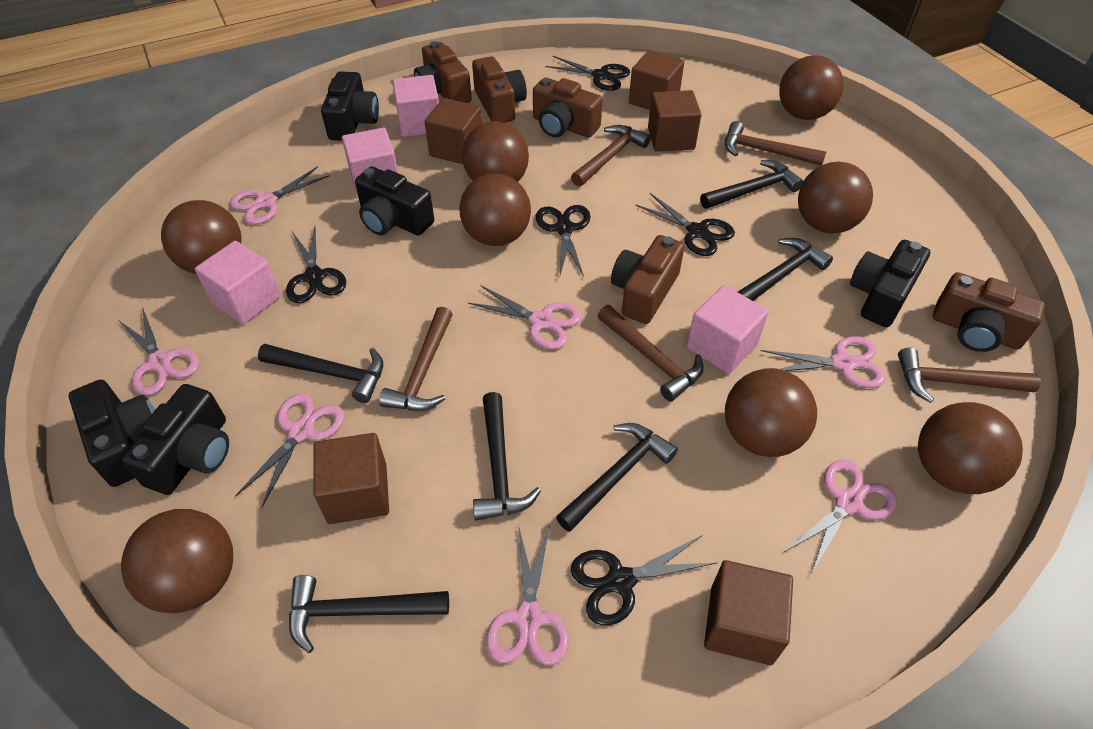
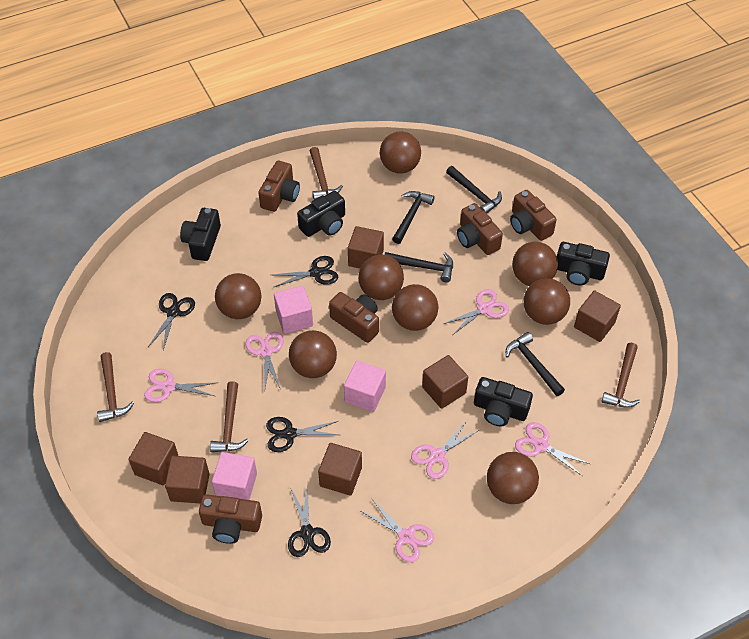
black camera: [68,380,155,487] [122,384,229,495] [321,71,379,141] [355,167,434,235] [850,240,930,327] = 5 -> [180,208,221,261] [297,191,345,237] [474,377,533,426] [557,242,610,285] = 4
black hammer: [258,344,383,403] [289,575,449,653] [473,392,541,521] [556,423,678,532] [700,160,804,209] [738,238,833,301] = 6 -> [384,252,453,283] [392,191,435,244] [446,166,502,213] [506,332,565,396] = 4
black scissors: [286,226,346,303] [536,205,591,277] [545,56,630,91] [571,535,716,626] [636,193,735,256] = 5 -> [148,293,195,350] [266,417,338,452] [273,256,338,287] [288,484,331,557] = 4
brown cube: [313,433,389,524] [425,98,482,164] [629,50,684,110] [648,90,701,152] [704,560,793,665] = 5 -> [128,432,178,485] [165,456,210,504] [318,443,362,496] [348,226,384,268] [422,355,468,409] [574,290,621,342] = 6
brown hammer: [379,307,453,411] [571,125,651,187] [598,305,703,402] [725,121,826,166] [898,347,1041,403] = 5 -> [97,352,134,422] [210,381,249,452] [310,147,343,200] [601,343,640,408] = 4
pink cube: [195,241,281,324] [342,128,398,196] [392,75,439,137] [686,285,769,374] = 4 -> [212,452,257,500] [274,286,313,334] [344,361,386,412] = 3
pink scissors: [117,307,199,396] [230,166,330,225] [235,394,344,508] [468,285,581,349] [486,524,569,665] [761,336,886,388] [784,459,897,574] = 7 -> [144,369,218,402] [246,332,283,389] [361,498,434,562] [411,421,479,479] [443,289,509,334] [515,422,590,476] = 6

